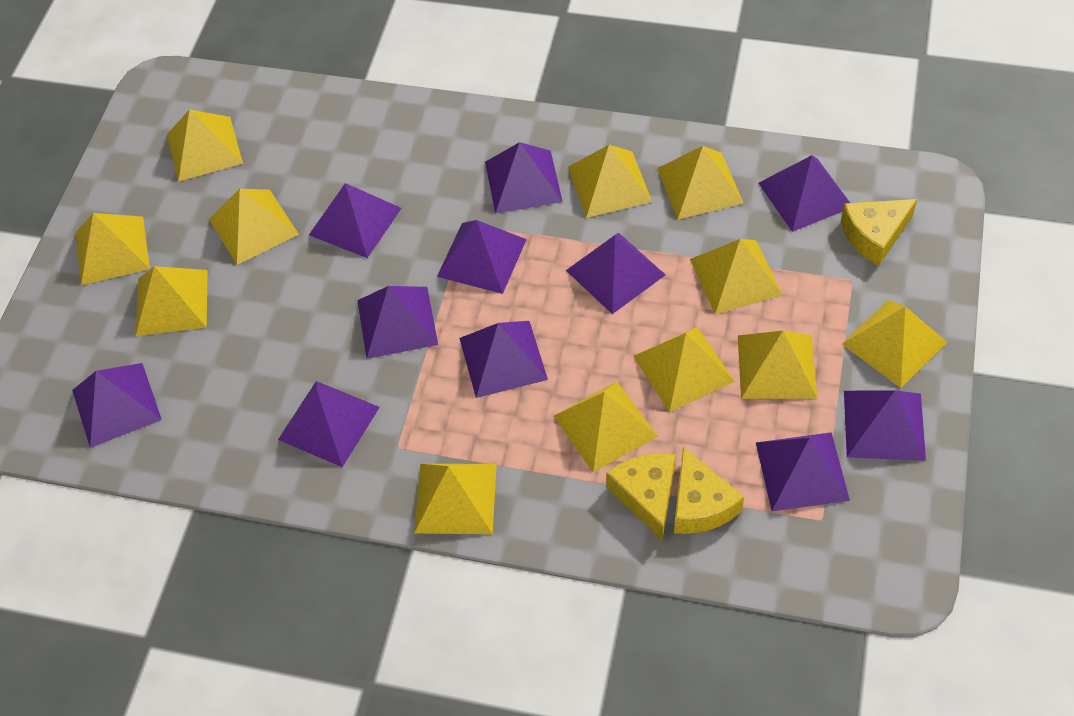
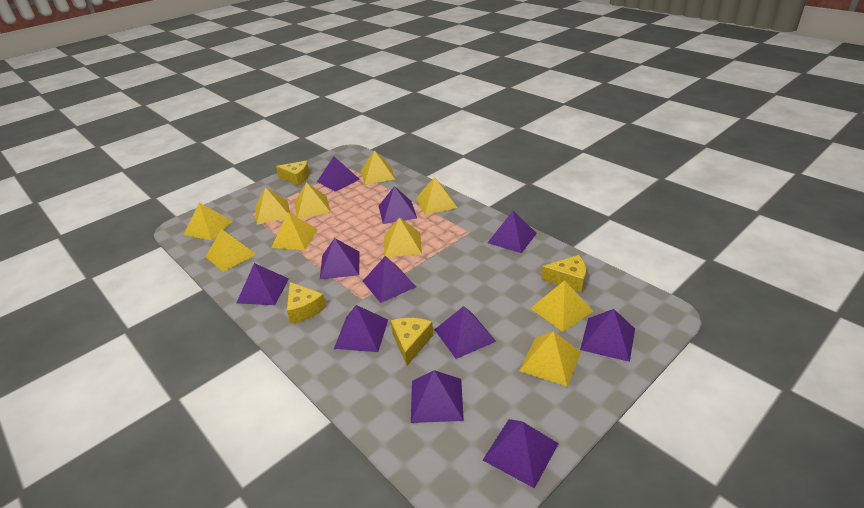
yellow cheese: [606,453,676,540] [674,447,744,534] [841,199,917,266] = 3 -> [276,161,309,186] [287,282,326,324] [391,318,433,366] [541,255,586,292] = 4
yellow pyramid: [76,213,150,285] [135,266,208,336] [167,109,243,182] [209,189,299,265] [414,464,497,534] [554,381,658,472] [568,145,652,218] [633,327,735,412] [657,146,744,219] [690,239,783,315] [738,331,817,399] [842,300,948,388] = 12 -> [184,203,233,240] [206,229,256,272] [255,187,290,225] [271,212,318,250] [294,182,331,219] [361,150,395,185] [384,217,422,257] [416,177,457,215] [519,331,581,387] [530,280,593,332] = 10

